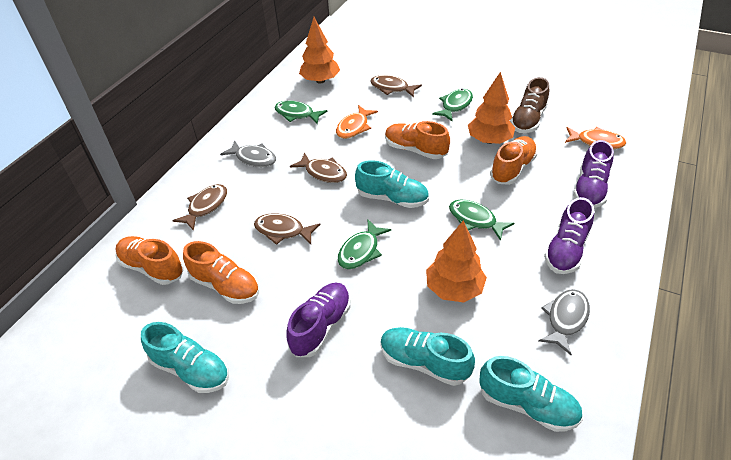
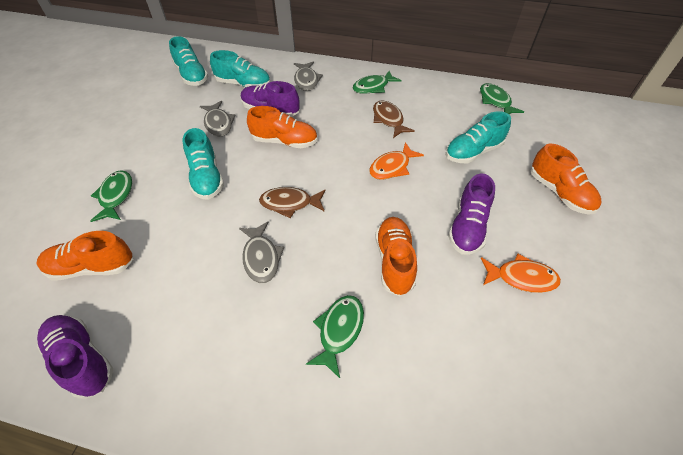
brown fish: [172,184,227,231] [254,213,321,245] [290,153,347,183] [370,75,422,97] = 4 -> [259,187,325,218] [373,100,415,138] = 2
brown shoe: [510,77,549,133] = 1 -> none = 0
grey fish: [220,140,276,167] [538,289,590,355] = 2 -> [200,101,235,137] [239,222,284,283] [294,62,323,91] = 3
orange tree: [299,17,340,83] [426,220,487,302] [468,72,515,144] = 3 -> none = 0

